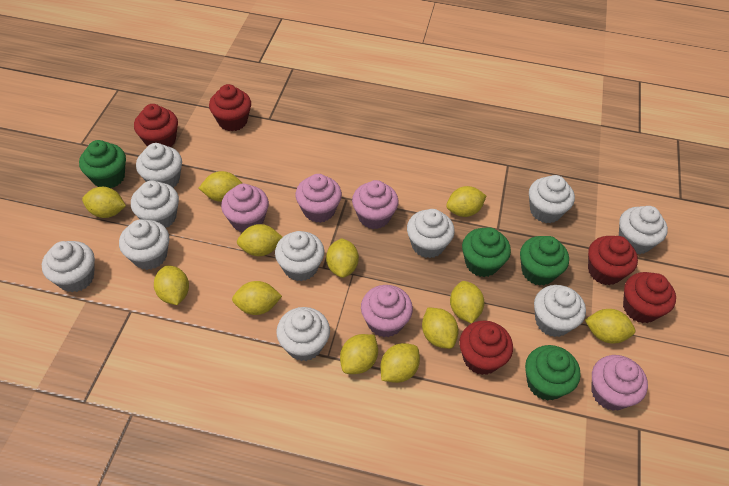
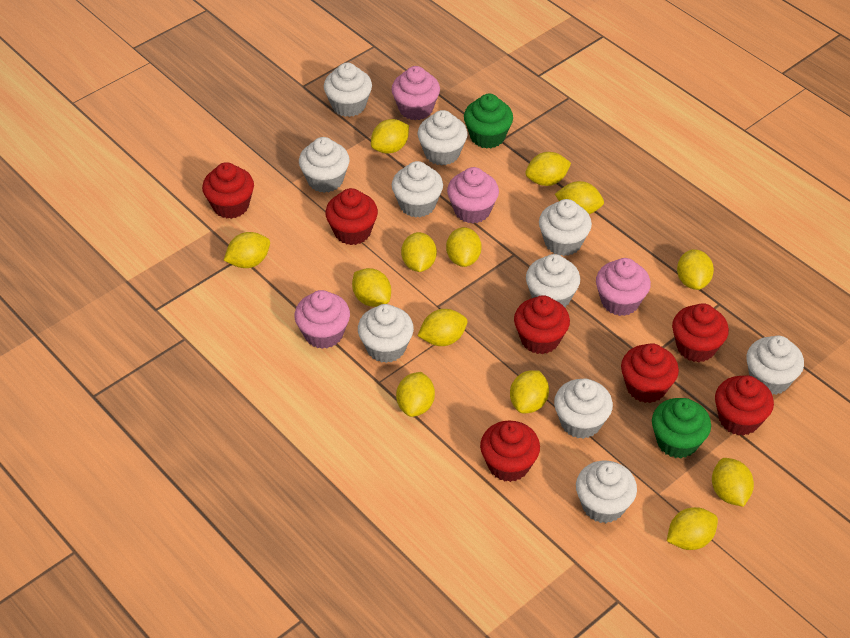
green cupcake: [79,140,126,188] [462,227,511,277] [520,236,569,285] [525,345,581,401] = 4 -> [464,94,513,149] [652,398,711,458] = 2
pink cupcake: [221,184,269,232] [295,174,342,223] [352,180,399,229] [361,285,413,337] [591,355,648,411] = 5 -> [294,290,350,349] [392,66,440,120] [447,167,499,224] [596,258,651,316] = 4
red cupcake: [134,104,178,147] [209,84,251,131] [459,320,513,375] [588,236,638,285] [623,272,676,323] = 5 -> [202,162,254,219] [325,188,378,245] [480,421,540,482] [514,295,570,354] [621,343,679,403] [672,303,729,362] [715,375,774,436] = 7
yellow lemon: [82,187,126,218] [154,265,189,305] [199,171,243,202] [232,281,282,315] [237,224,282,256] [326,238,359,278] [340,334,378,374] [381,343,420,383] [422,307,459,349] [446,186,486,217] [450,281,484,323] [585,309,635,344] = 12 -> [224,232,270,268] [352,268,391,307] [371,119,409,154] [396,372,435,417] [401,232,437,272] [417,309,467,346] [446,227,482,267] [510,370,549,413] [525,152,571,186] [555,181,604,214] [667,507,718,550] [677,249,714,290] [712,458,754,507] = 13

